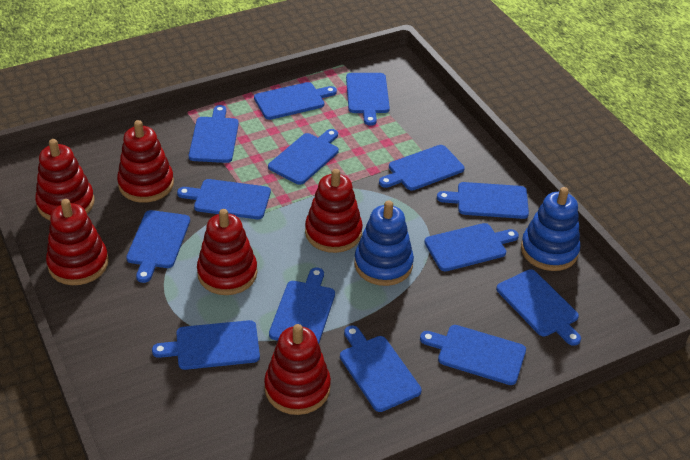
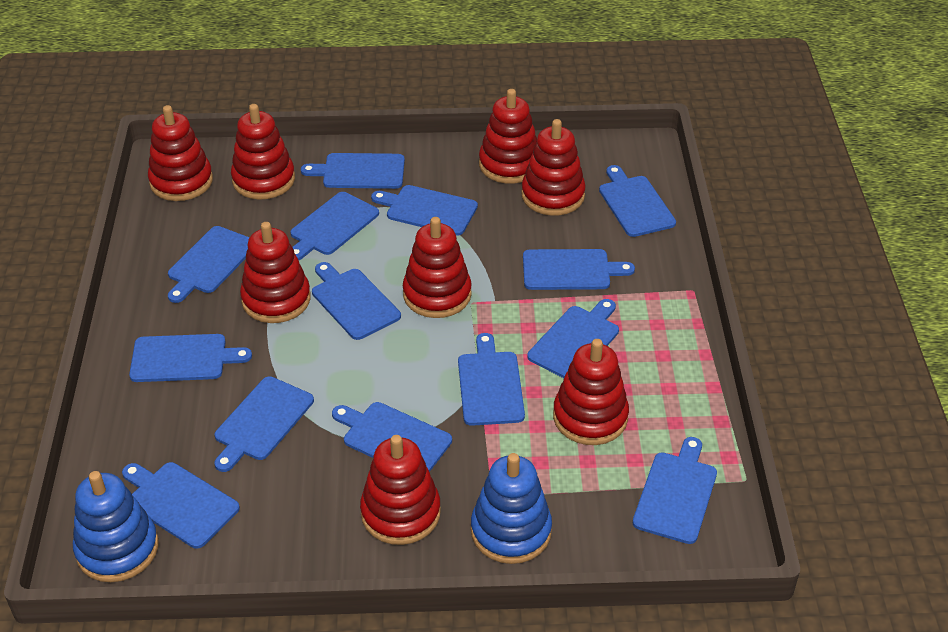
red stacking toy: [35,139,94,220] [46,199,109,285] [117,120,174,203] [197,209,257,295] [264,324,331,415] [305,169,363,253] = 6 -> [148,105,213,201] [231,104,295,200] [240,222,311,323] [360,435,441,545] [403,217,472,318] [479,89,537,184] [521,119,586,216] [553,339,629,445] = 8

